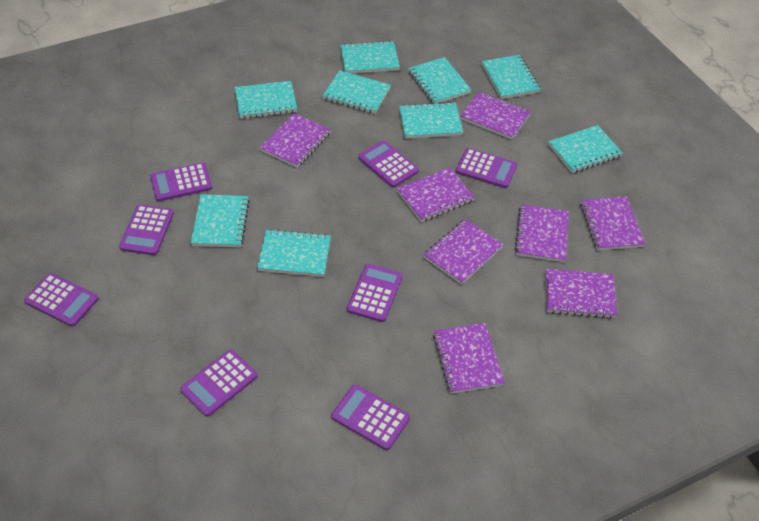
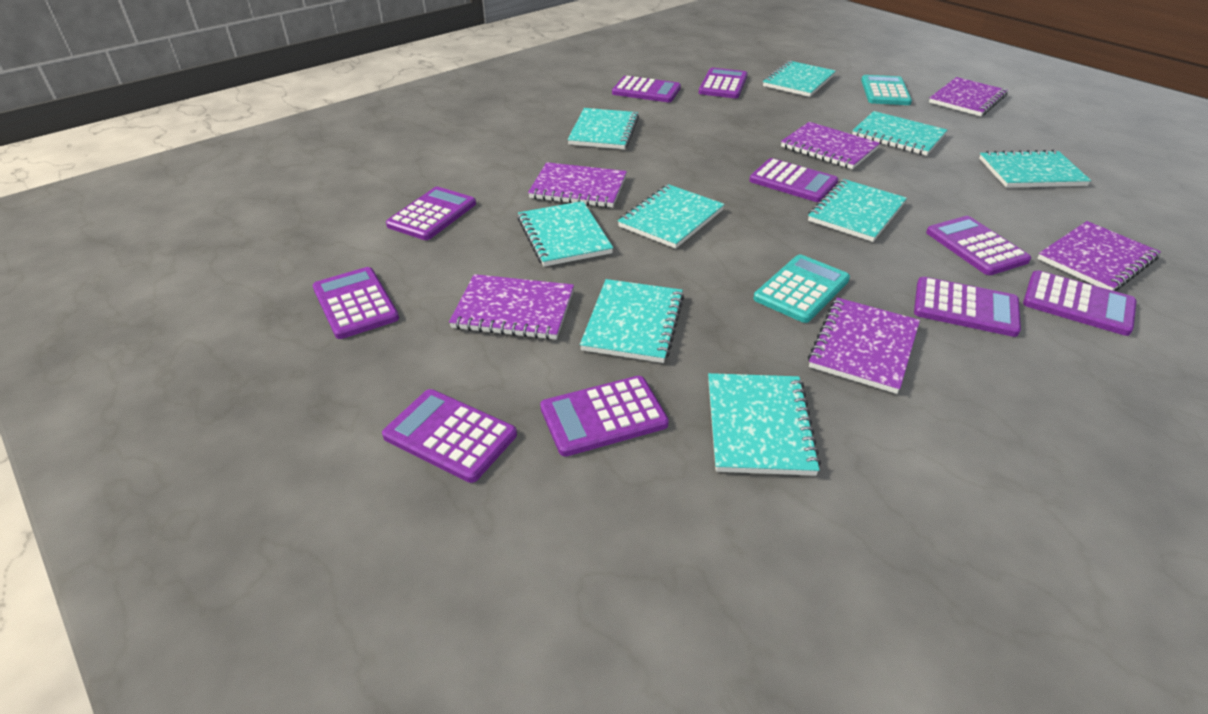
purple calculator: [24,273,99,327] [119,204,174,255] [150,163,212,202] [180,350,258,417] [331,385,410,450] [347,264,403,322] [358,141,419,188] [455,148,517,188] = 8 -> [313,267,399,339] [382,389,517,483] [386,187,476,240] [540,376,669,457] [612,76,681,102] [699,68,747,98] [749,158,838,202] [914,277,1021,337] [926,216,1031,275] [1023,270,1136,336] = 10
purple notebook: [260,113,331,168] [397,167,475,222] [424,219,503,284] [433,323,505,394] [460,91,531,140] [515,204,569,262] [546,269,617,319] [580,196,645,250] = 8 -> [449,274,574,340] [528,162,627,208] [781,122,880,169] [808,298,920,394] [929,77,1008,116] [1037,221,1161,291] = 6
turquoise calculator: none = 0 -> [753,254,850,323] [861,75,912,105] = 2

